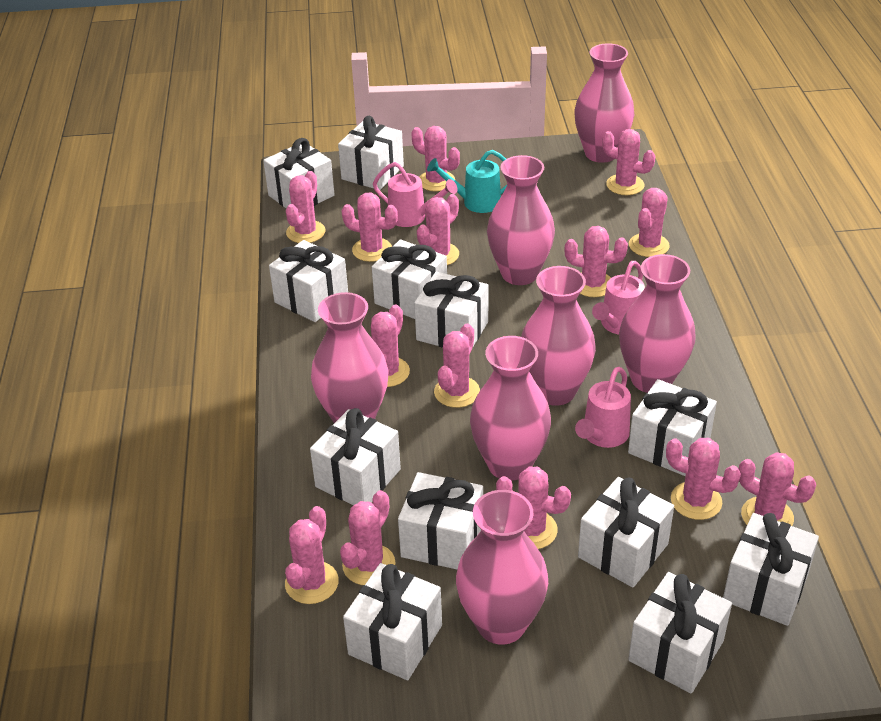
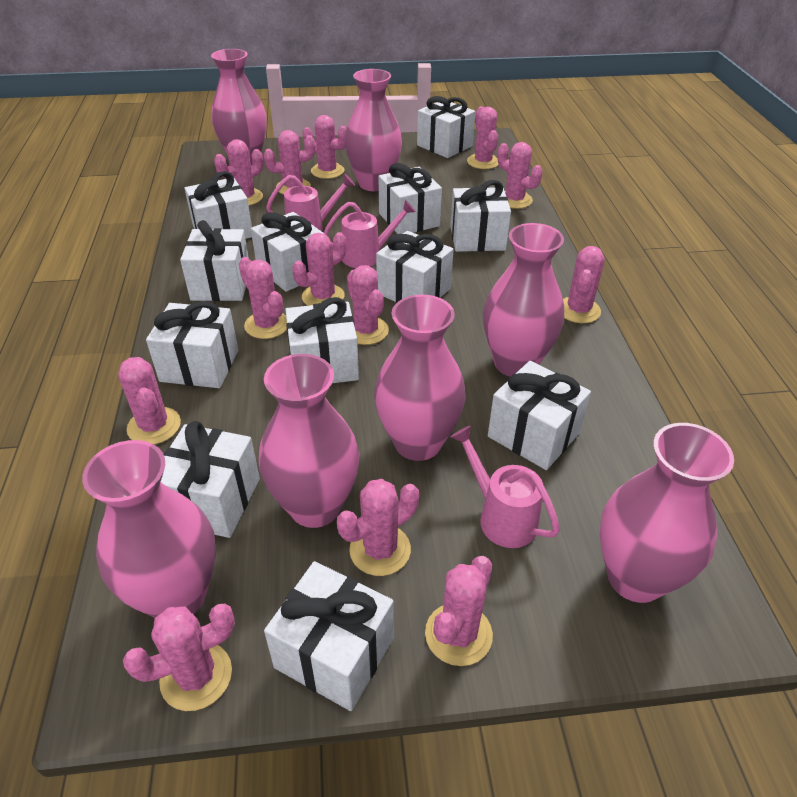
pink cactus: [285,506,339,604] [286,171,325,243] [340,490,396,585] [341,193,398,262] [371,305,410,387] [411,126,460,192] [417,194,459,265] [434,324,480,408] [496,467,571,549] [565,226,628,297] [602,129,655,195] [629,188,669,257] [666,438,741,520] [739,452,816,526] = 14 -> [118,357,181,445] [123,604,235,711] [214,139,263,205] [239,257,287,339] [263,130,315,195] [292,232,346,306] [302,115,347,179] [337,479,419,576] [347,265,389,345] [425,556,493,666] [467,106,498,169] [497,142,543,209] [563,246,605,323] = 13
turquoise watering can: [427,150,507,213] = 1 -> none = 0

